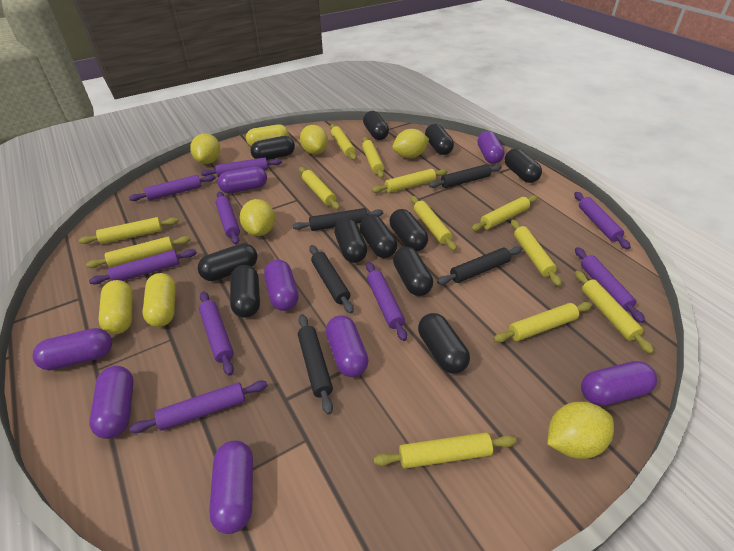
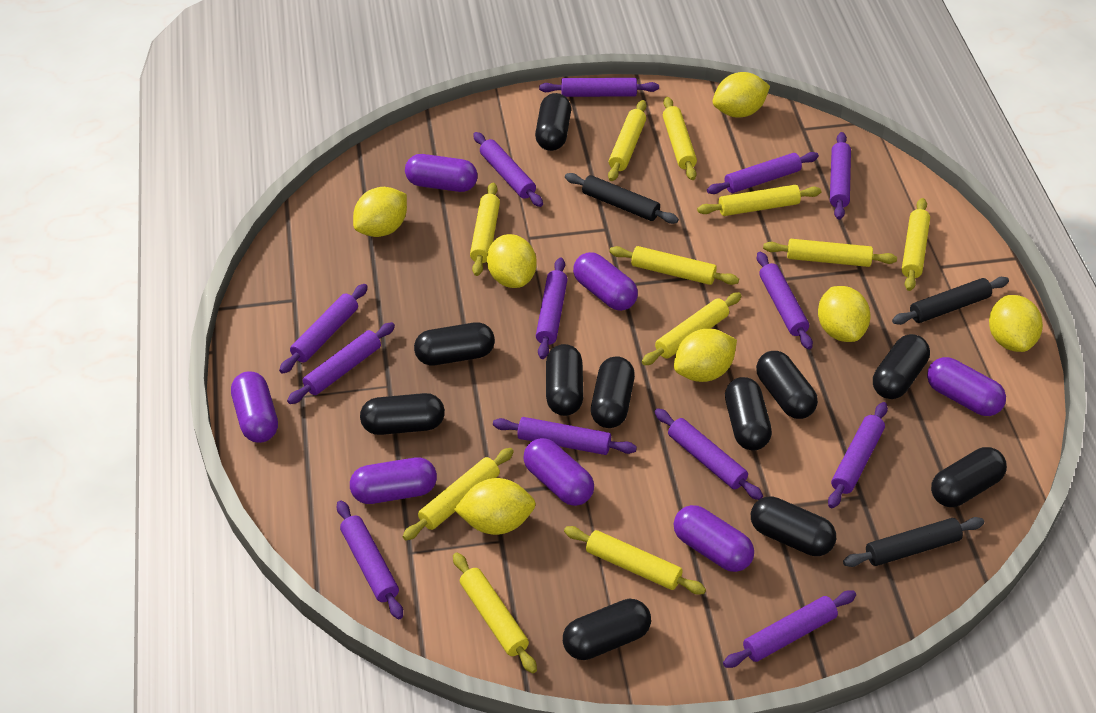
black rolling pin: [292,208,383,231] [298,314,333,415] [309,245,354,314] [429,164,502,188] [437,246,522,285] = 5 -> [565,173,679,224] [843,517,984,567] [892,277,1009,325] = 3
purple capsule: [33,328,112,370] [89,366,134,439] [209,441,253,534] [218,166,267,194] [264,259,299,311] [326,315,369,377] [477,131,505,164] [581,361,657,406] = 8 -> [231,371,278,443] [350,457,437,504] [405,154,478,192] [523,438,594,506] [573,252,638,311] [674,505,754,572] [927,357,1006,416] = 7
purple rolling pin: [89,249,197,285] [129,175,216,201] [129,381,268,433] [199,291,234,376] [201,157,282,177] [216,192,240,245] [366,262,407,341] [574,192,631,249] [575,247,645,323] = 9 -> [279,284,368,374] [287,322,395,404] [337,500,403,619] [473,132,543,207] [493,417,637,455] [536,258,568,359] [539,78,659,97] [655,408,763,500] [707,152,819,194] [723,590,856,668] [757,252,813,350] [828,402,888,508] [830,132,851,220] = 13
yellow capsule: [99,280,133,334] [143,273,176,327] [246,124,289,146] = 3 -> none = 0
yellow lemon: [190,133,221,164] [240,199,275,236] [300,125,328,155] [392,129,429,158] [548,402,614,459] = 5 -> [353,187,407,237] [454,478,536,535] [487,234,537,288] [674,329,737,382] [713,72,770,118] [818,286,871,342] [989,295,1043,352] = 7
yellow rolling pin: [79,217,179,244] [86,236,191,268] [299,167,340,210] [330,124,357,160] [362,137,384,178] [372,169,448,193] [373,432,517,469] [411,196,457,251] [471,195,538,231] [493,302,592,343] [511,220,561,286] [575,270,654,354] = 12 -> [403,448,514,541] [453,553,537,673] [470,183,500,276] [564,526,706,595] [608,100,646,181] [609,246,739,285] [642,292,742,365] [663,97,697,180] [697,185,821,216] [763,239,897,267] [902,198,930,291] = 11

